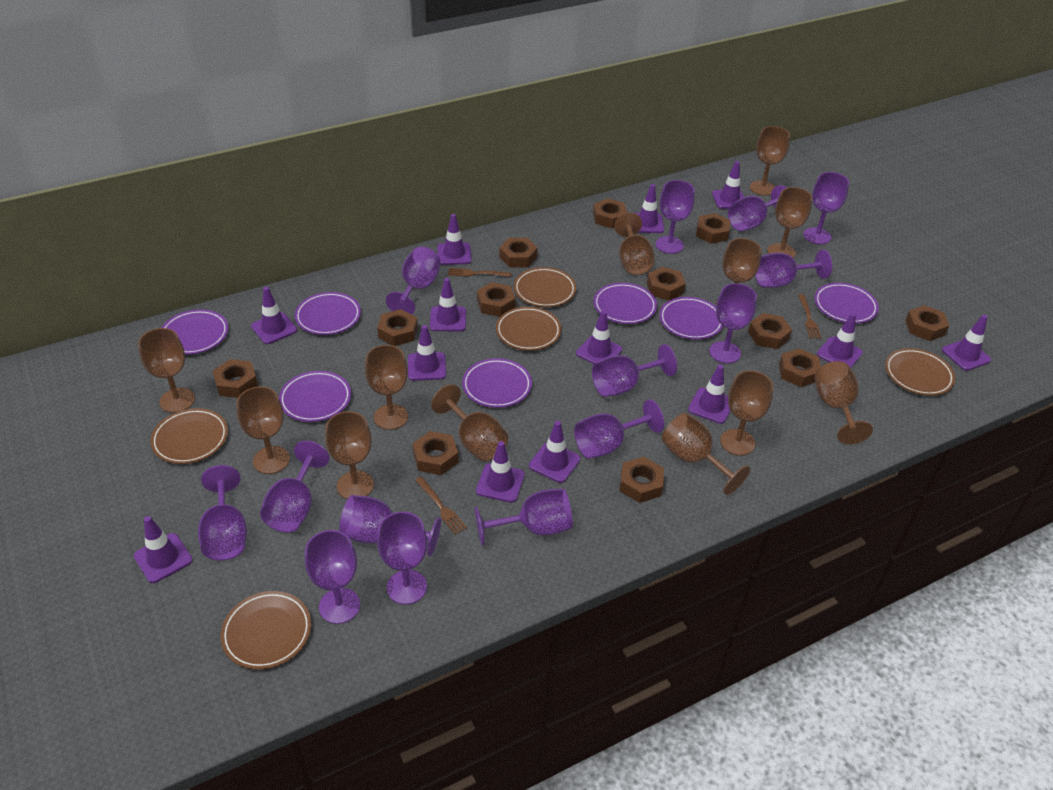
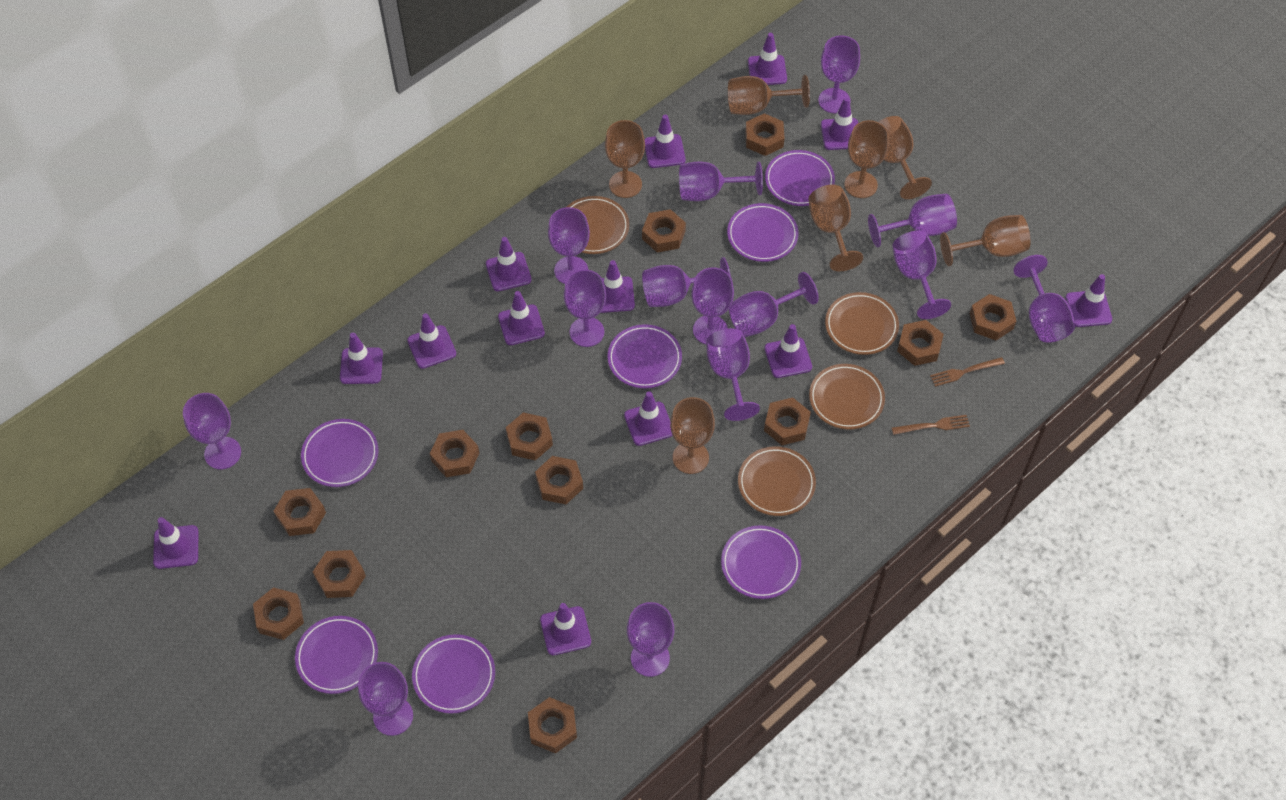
brown fork: [415,476,467,535] [448,268,511,277] [798,294,821,339] = 3 -> [892,415,970,435] [930,357,1005,387] = 2
brown goblet: [138,328,195,413] [237,386,290,474] [325,411,374,499] [365,345,408,430] [431,384,508,461] [614,212,654,275] [662,413,750,495] [716,238,761,304] [720,371,773,456] [750,126,790,196] [767,187,812,258] [815,361,873,444] = 12 -> [605,120,645,198] [670,397,715,474] [728,75,810,115] [808,185,863,271] [844,120,889,198] [878,116,932,199] [940,215,1031,266] = 7
brown plate: [150,408,228,464] [221,591,311,669] [496,307,561,351] [514,267,576,307] [885,348,955,396] = 5 -> [567,196,629,254] [738,446,816,516] [809,364,885,429] [825,292,899,355] = 4

